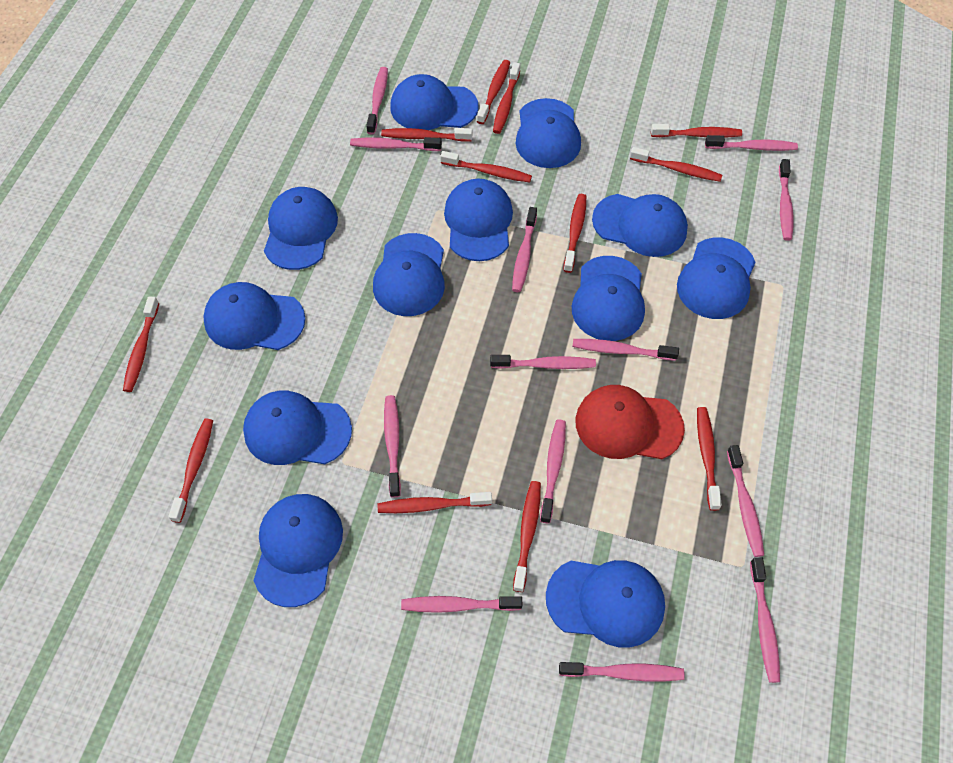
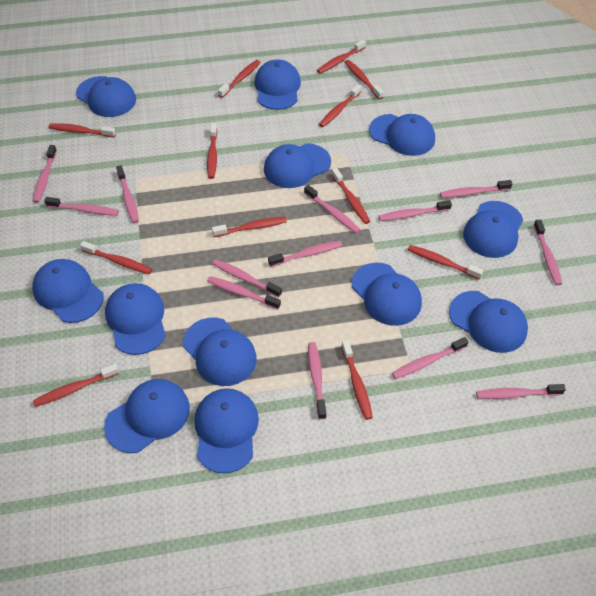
red cap: [575,385,685,459] = 1 -> none = 0

